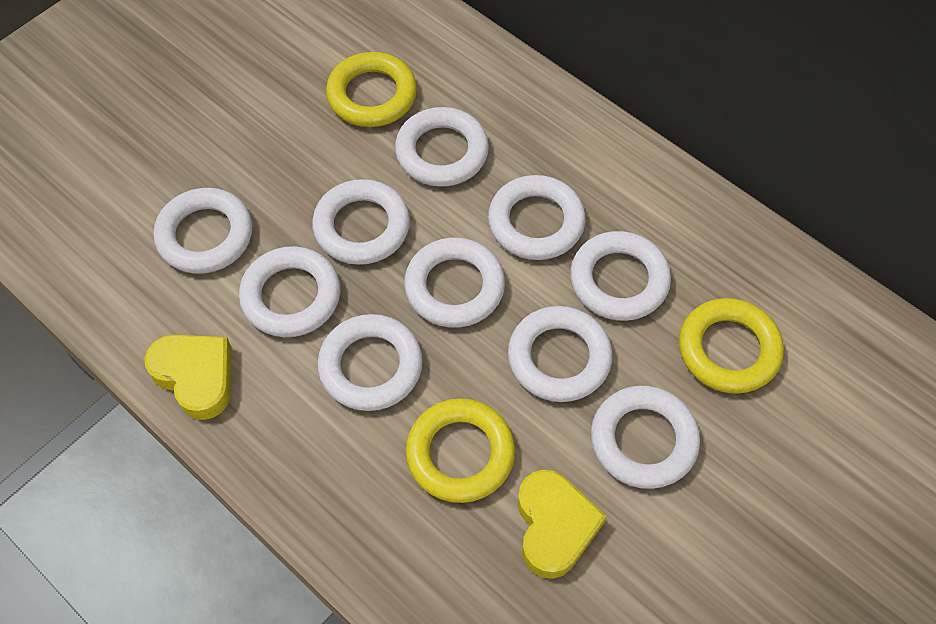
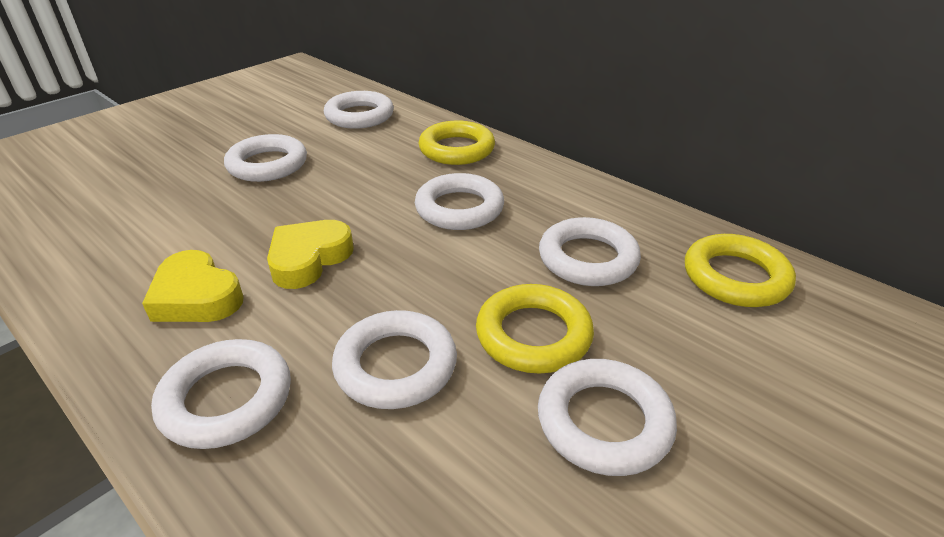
white ring: [154,188,252,274] [239,246,340,337] [312,179,410,265] [317,314,423,411] [395,107,489,187] [404,238,505,328] [488,175,586,260] [508,306,613,402] [570,231,671,321] [591,386,700,489] = 10 -> [151,339,291,449] [224,134,307,182] [324,91,394,129] [332,310,457,409] [415,173,504,230] [538,359,677,476] [539,217,641,286] = 7

